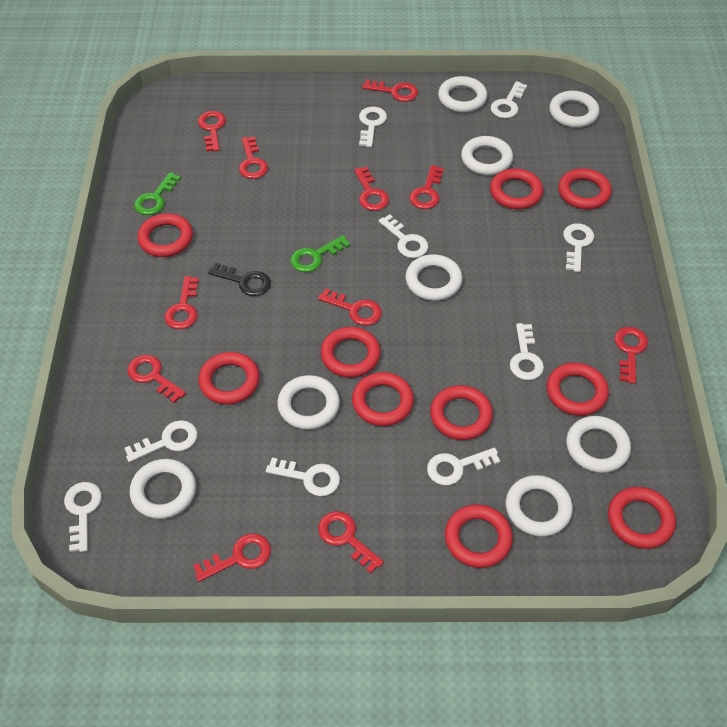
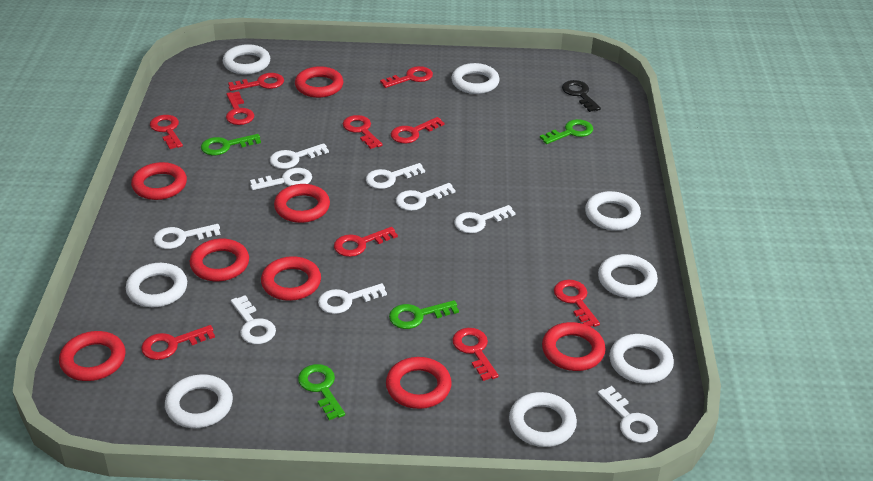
green key: [134,172,181,215] [290,235,350,272] = 2 -> [201,134,261,155] [298,364,345,420] [389,300,459,329] [540,119,593,144] = 4
red key: [127,355,186,403] [165,276,199,329] [193,533,271,582] [198,111,226,152] [239,136,268,179] [318,288,382,326] [318,511,384,573] [354,167,389,211] [362,79,418,102] [409,165,444,209] [614,327,648,384] = 11 -> [141,325,215,360] [150,115,183,149] [226,92,254,125] [228,73,284,91] [334,227,398,257] [343,115,383,149] [380,66,433,88] [391,117,445,143] [452,328,499,381] [554,280,600,327] = 10
red ring: [137,213,193,257] [198,352,260,405] [321,327,381,378] [352,372,414,426] [430,385,493,440] [445,504,513,568] [490,168,543,209] [547,362,609,416] [558,168,612,209] [608,487,676,549] = 10 -> [59,331,125,381] [131,162,187,200] [190,239,249,281] [261,256,321,301] [274,184,330,223] [295,66,343,98] [386,357,452,409] [542,322,606,371] = 8

